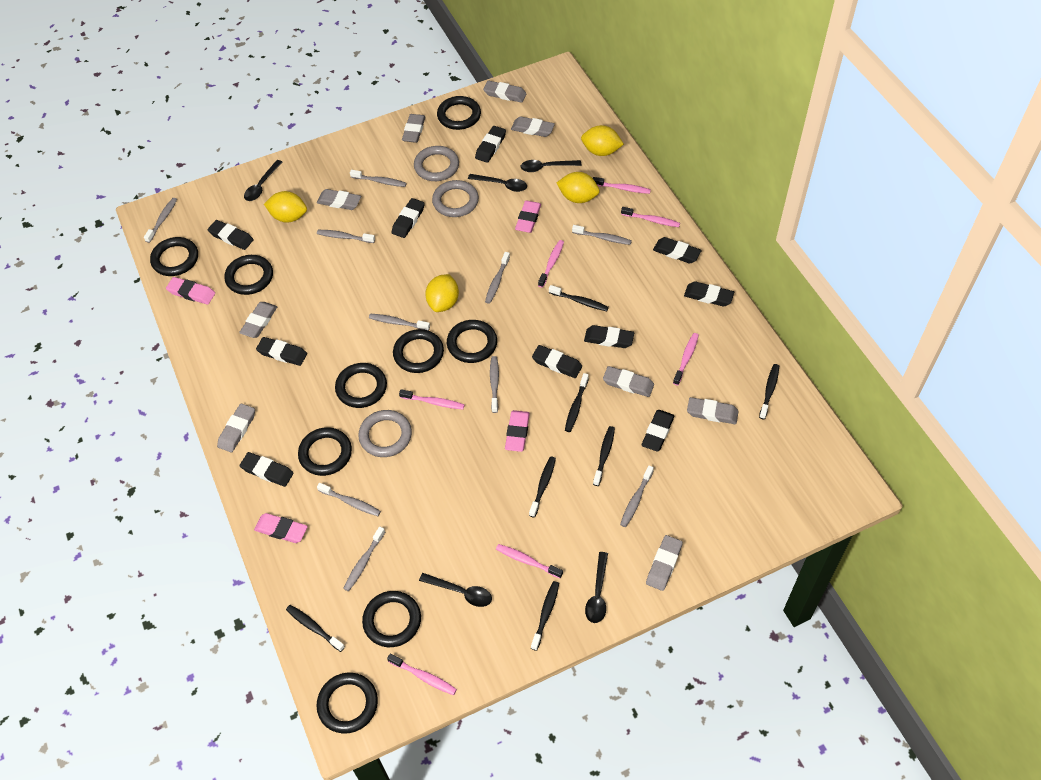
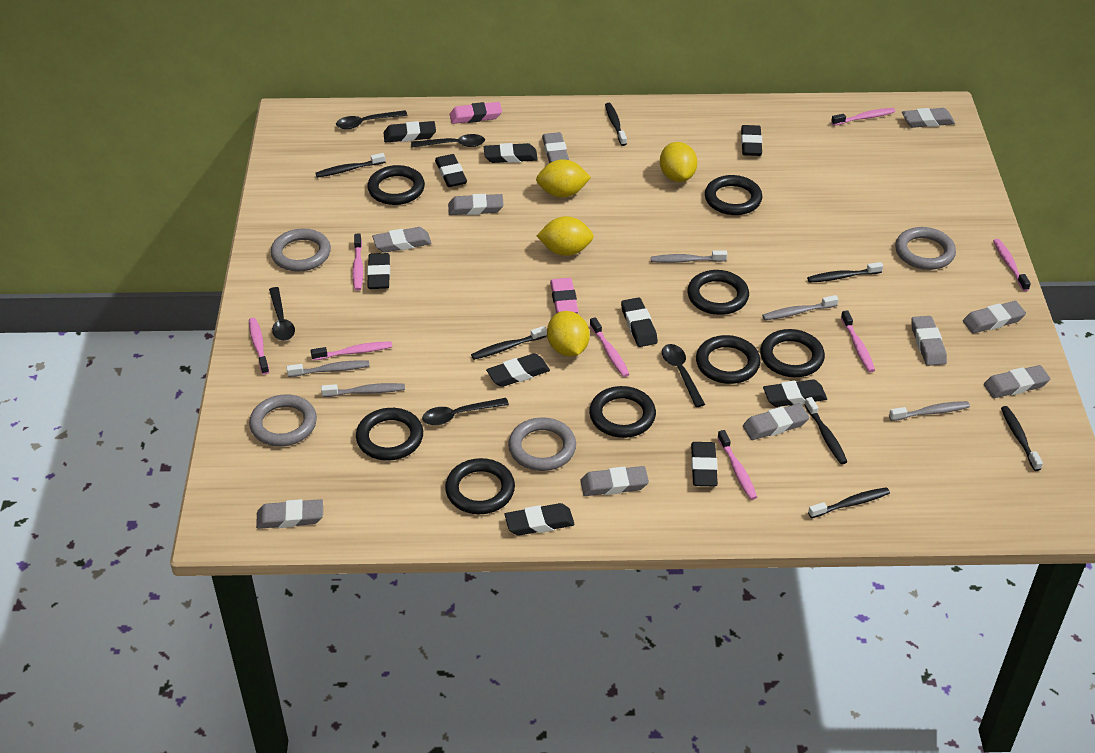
black ring: [150,237,198,276] [224,255,273,295] [298,427,352,476] [316,672,378,733] [335,363,387,408] [362,591,421,647] [393,329,444,373] [437,96,481,130] [447,320,497,363] = 9 -> [356,408,423,461] [368,165,425,205] [445,458,515,514] [589,386,656,438] [687,270,749,315] [696,335,760,384] [705,175,762,215] [760,329,825,377] = 8
grey eraser: [217,404,255,452] [239,302,277,338] [317,189,361,210] [402,114,425,143] [483,81,526,103] [511,116,555,137] [603,366,654,397] [646,535,683,591] [687,397,739,424] = 9 -> [256,499,323,529] [372,227,431,253] [448,194,504,215] [542,132,569,163] [580,466,649,496] [743,403,809,440] [902,108,955,128] [911,316,947,366] [963,301,1026,333] [984,365,1050,398] = 10
grey ring: [358,410,412,457] [414,146,459,181] [432,180,479,217] = 3 -> [249,394,317,447] [271,228,331,272] [508,417,576,471] [895,227,956,270] = 4
grey toothbrush: [144,198,177,243] [317,230,375,243] [317,483,381,516] [343,526,385,592] [350,170,407,187] [369,314,430,331] [485,252,510,304] [490,356,499,413] [572,225,632,245] [620,465,654,527] = 10 -> [287,360,370,377] [321,383,405,397] [651,250,727,263] [762,295,839,320] [889,401,970,421] = 5
pink eraser: [166,277,215,304] [254,513,308,543] [505,410,530,452] [515,201,541,233] = 4 -> [450,102,502,124] [550,278,578,313] = 2
pink toothbrush: [387,653,457,695] [399,389,465,410] [496,544,563,578] [538,240,564,288] [593,177,651,194] [621,207,680,227] [673,333,699,385] = 7 -> [249,318,269,375] [311,341,392,361] [352,233,363,291] [590,317,629,377] [717,430,757,500] [831,108,895,126] [841,310,875,372] [993,239,1031,291] = 8

